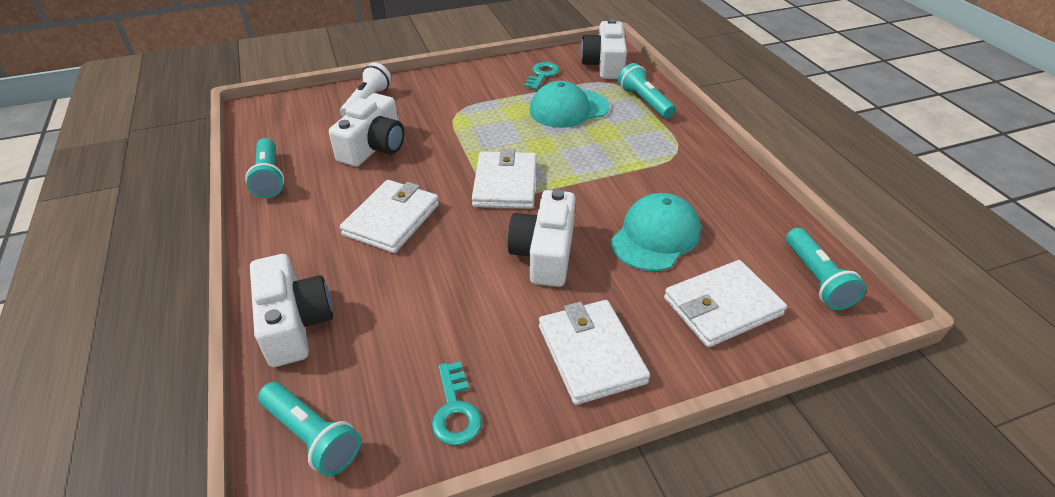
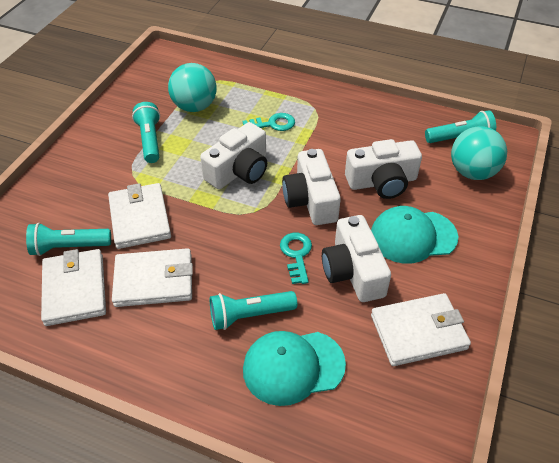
turquoise ball: none = 0 -> [168,63,217,112] [451,126,507,180] = 2
white flashlight: [340,63,391,117] = 1 -> none = 0

